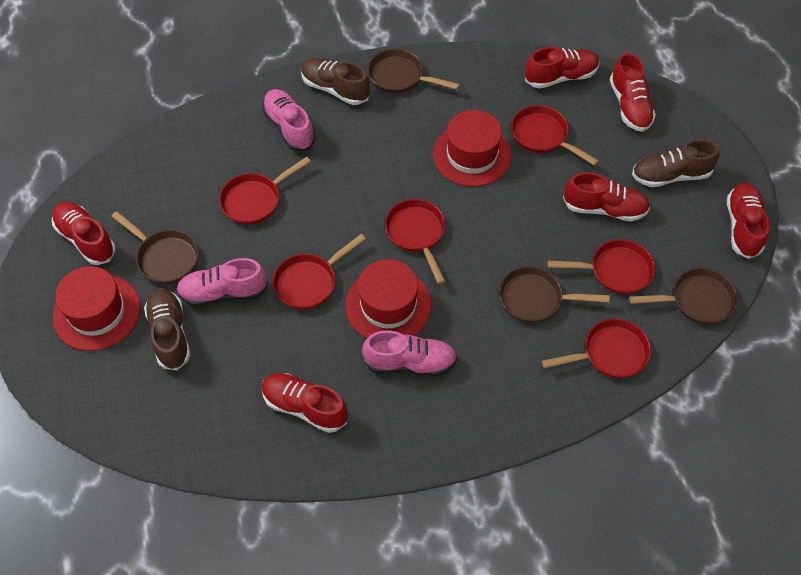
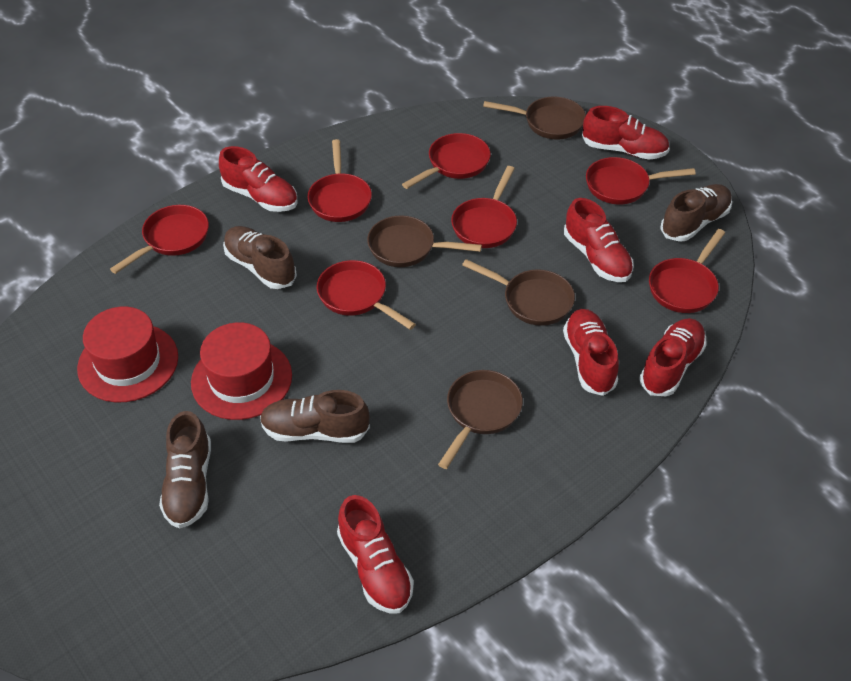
brown shoe: [144,288,190,370] [301,58,370,105] [632,139,720,187] = 3 -> [159,411,211,528] [223,226,297,289] [260,390,370,443] [660,184,732,242] = 4
pink shoe: [176,258,268,307] [262,89,315,151] [362,330,457,376] = 3 -> none = 0
red hat: [53,266,141,351] [345,259,432,338] [433,110,512,187] = 3 -> [77,307,178,402] [191,322,292,420] = 2
red pan: [219,157,311,225] [272,234,366,310] [385,199,445,284] [511,105,599,166] [542,319,651,378] [547,239,655,295] = 6 -> [110,205,209,274] [307,139,372,222] [317,260,416,330] [402,133,491,189] [451,166,517,248] [586,157,696,204] [649,229,725,313] = 7

